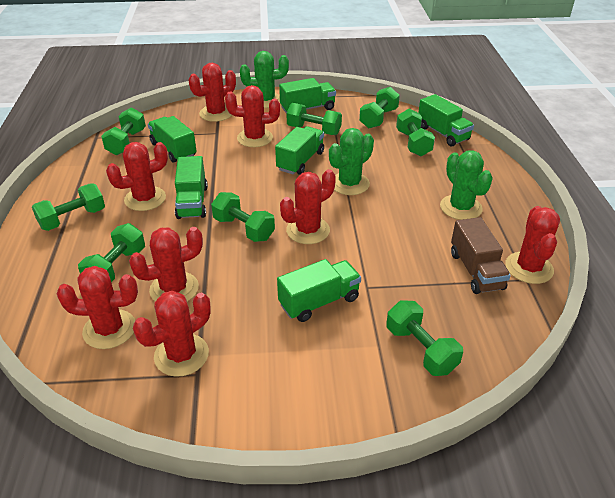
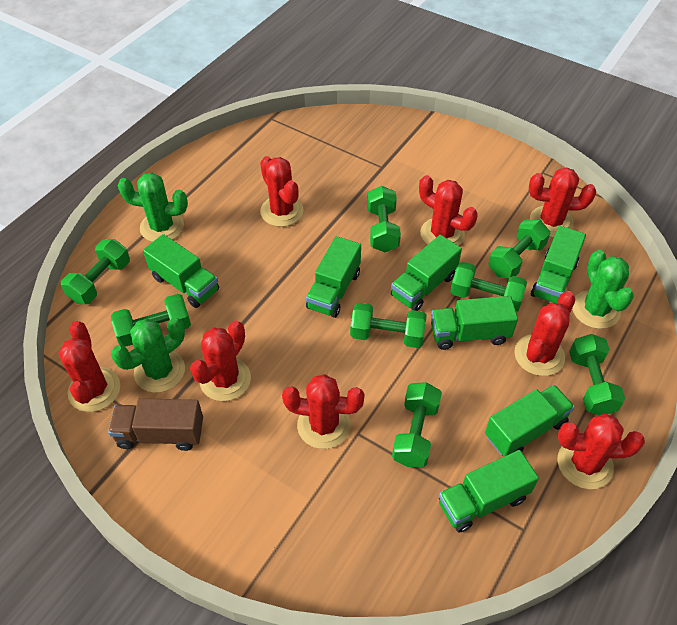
green truck: [148,116,197,163] [175,156,208,219] [275,126,324,175] [277,259,361,322] [279,78,336,113] [418,94,474,146] = 6 -> [143,234,219,308] [306,236,361,318] [391,235,462,311] [431,296,518,350] [439,450,539,533] [485,385,575,456] [531,226,586,303] = 7

